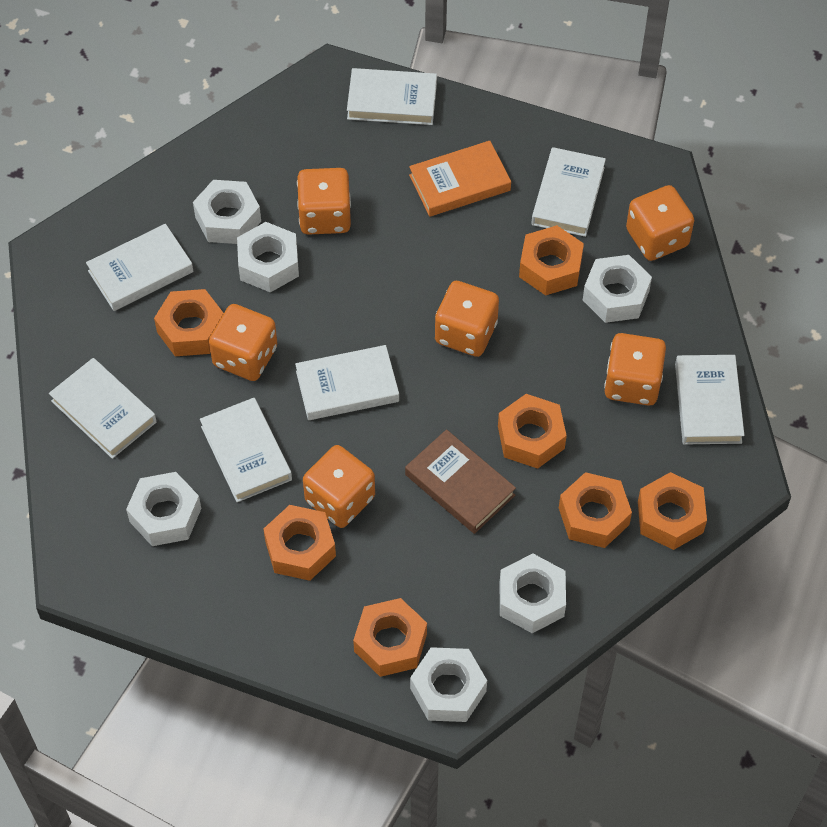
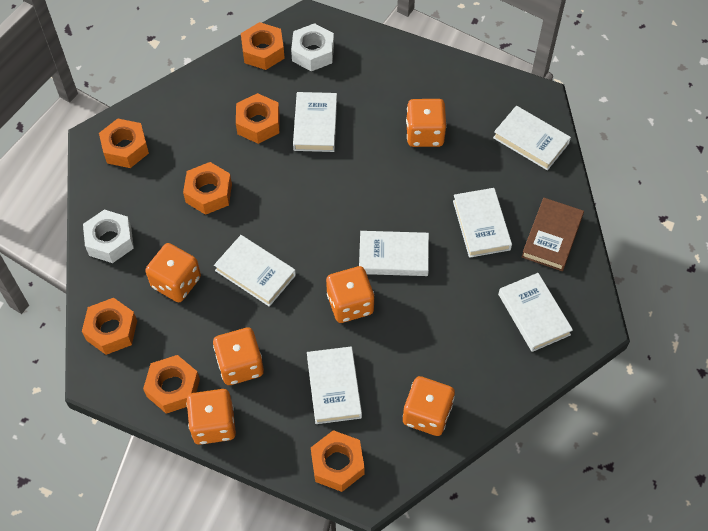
orange book: [409,141,511,217] = 1 -> none = 0
white nut: [126,472,201,546] [193,180,261,244] [237,222,299,293] [410,647,487,722] [500,554,566,633] [583,255,652,323] = 6 -> [83,210,134,263] [291,23,334,71] = 2

